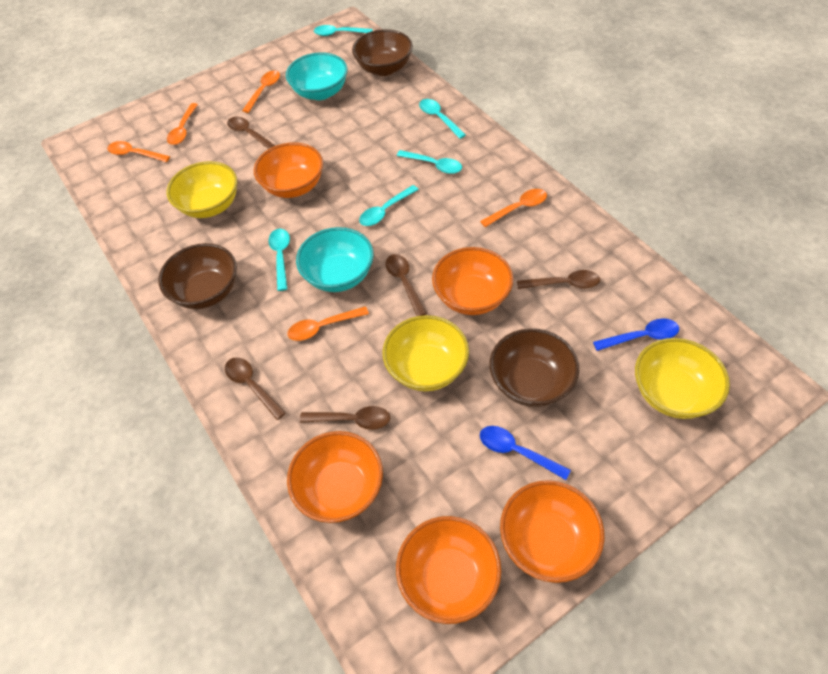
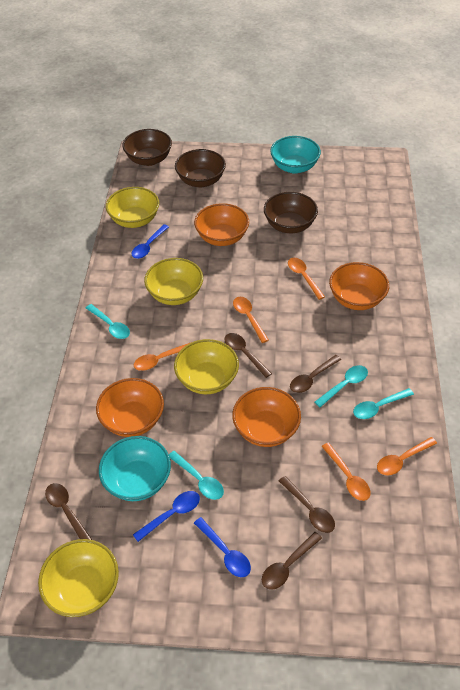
blue spoon: [480,426,571,480] [593,318,679,351] = 2 -> [132,224,169,259] [133,491,200,542] [194,517,251,577] = 3
orange bowl: [254,142,323,198] [287,431,383,523] [396,516,501,624] [432,247,513,315] [500,480,605,583] = 5 -> [96,378,164,437] [194,203,249,246] [232,387,301,447] [329,262,389,310] = 4
turquoise spoon: [268,229,290,291] [314,25,373,36] [359,185,419,226] [397,150,462,174] [419,99,466,139] = 5 -> [86,304,130,339] [169,451,224,500] [315,365,368,407] [353,388,414,419] = 4
yellow bowl: [167,161,237,218] [382,315,469,391] [635,338,730,419] = 3 -> [38,539,119,617] [106,187,159,228] [144,258,203,305] [174,339,239,394] = 4

